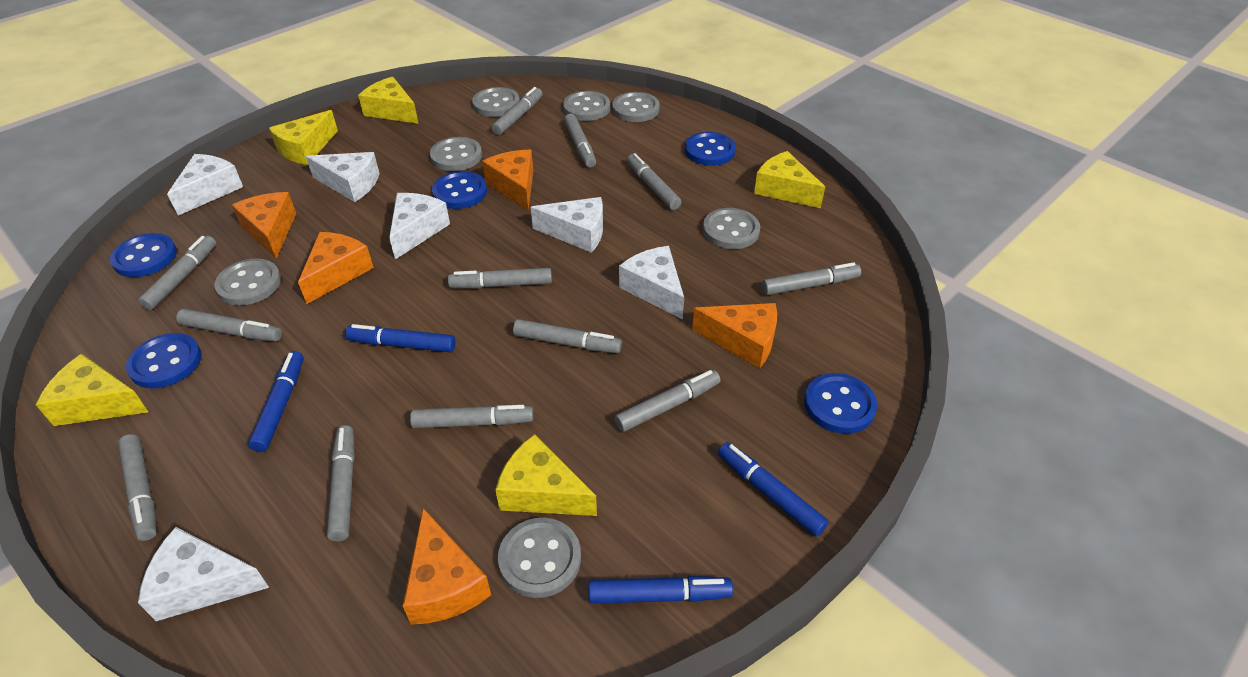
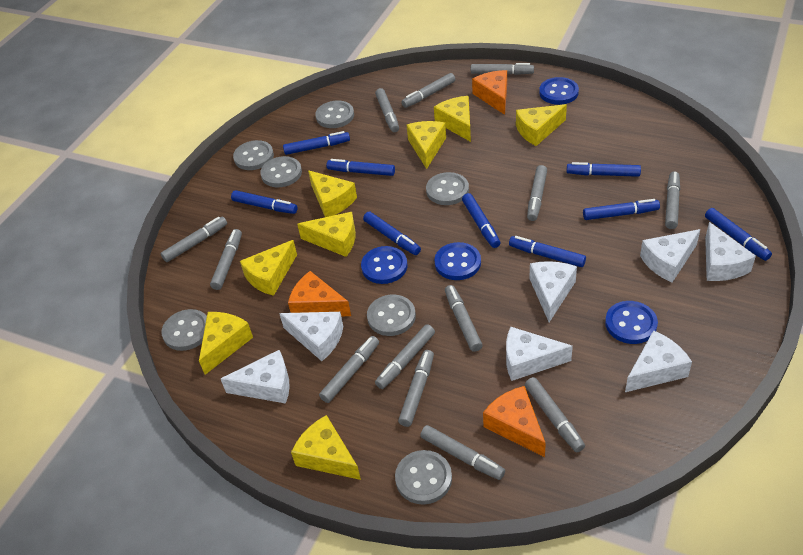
blue button: [110,233,177,277] [126,333,201,389] [432,171,487,209] [685,132,736,166] [804,373,877,434] = 5 -> [361,246,407,284] [434,242,481,280] [539,77,579,105] [605,301,658,344] = 4
blue marker: [248,351,304,452] [345,324,456,353] [589,576,733,604] [718,442,829,537] = 4 -> [231,190,298,214] [283,131,350,155] [326,159,395,176] [363,212,421,255] [462,193,500,248] [509,236,586,267] [567,162,641,177] [583,199,660,220] [705,208,772,261] = 9
grey marker: [118,434,157,541] [138,236,216,310] [176,309,282,342] [327,425,355,542] [410,405,533,428] [448,268,552,289] [491,87,543,135] [513,319,622,353] [564,114,596,167] [615,370,720,432] [627,153,681,210] [762,262,861,295] = 12 -> [161,216,227,262] [210,229,242,290] [319,336,379,403] [375,88,399,132] [375,324,435,389] [398,350,434,427] [401,73,455,108] [420,425,505,480] [445,285,483,352] [471,63,534,75] [525,377,585,452] [527,165,547,221] [665,171,680,229] = 13
orange cheese: [232,192,296,259] [298,232,374,304] [403,508,491,625] [482,150,533,211] [692,303,777,368] = 5 -> [288,271,351,316] [472,70,507,115] [483,386,546,457] = 3
white cheese: [138,527,269,621] [167,154,243,216] [306,152,380,202] [389,193,450,260] [531,197,603,253] [619,246,684,319] = 6 -> [221,350,290,404] [279,312,343,361] [506,327,573,381] [529,261,577,322] [625,330,692,392] [640,229,700,282] [705,222,756,281] = 7
yellow cheese: [36,354,148,426] [269,110,338,165] [358,77,419,124] [495,434,597,516] [754,151,825,208] = 5 -> [199,312,253,375] [240,240,297,296] [291,415,361,480] [297,212,356,257] [308,170,357,217] [407,121,446,169] [434,96,471,142] [516,104,567,146] = 8

